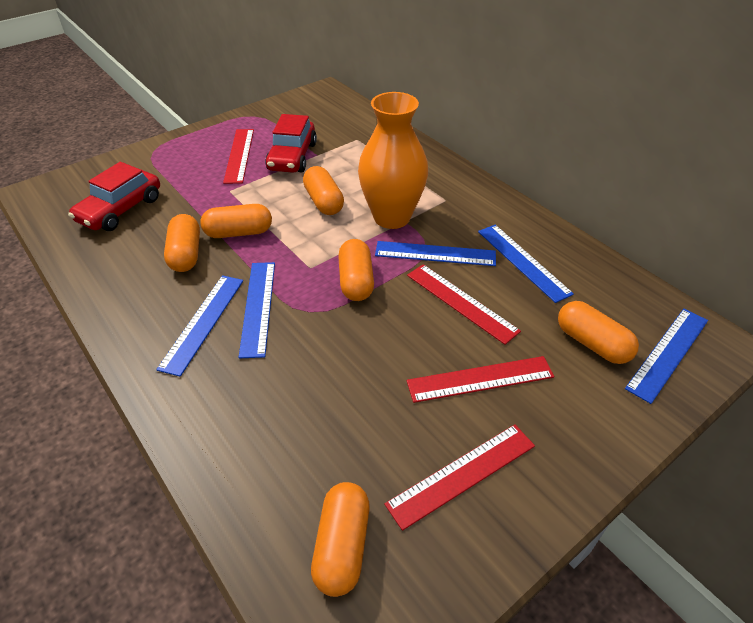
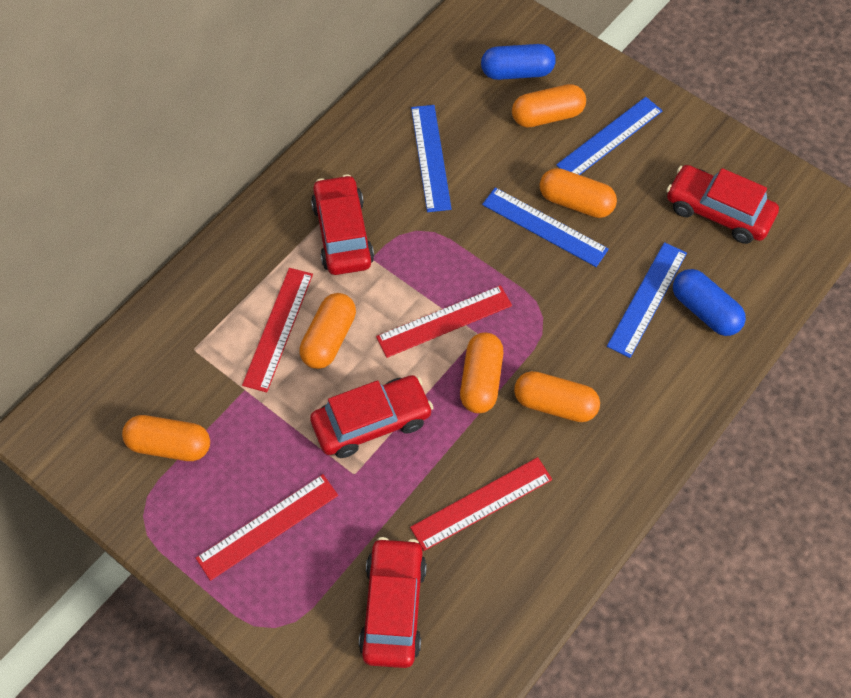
blue capsule: none = 0 -> [481,44,556,80] [673,269,746,336] = 2
blue ruler: [156,275,243,377] [239,262,275,358] [375,241,496,266] [478,225,574,303] [625,309,708,404] = 5 -> [411,105,452,212] [482,187,609,267] [556,97,663,175] [607,242,687,358] = 4
orange vase: [358,92,428,229] = 1 -> none = 0
red car: [68,162,160,231] [265,114,317,173] = 2 -> [310,375,433,458] [311,174,374,275] [359,537,427,668] [666,165,779,244] = 4

